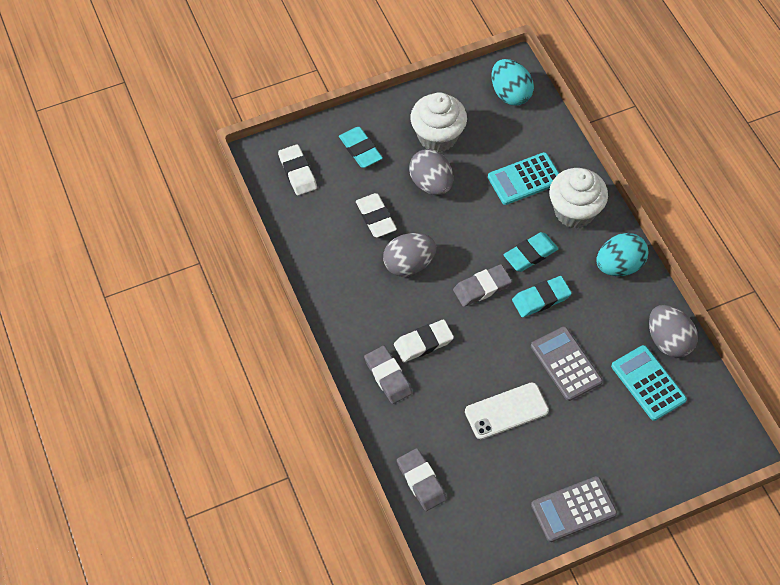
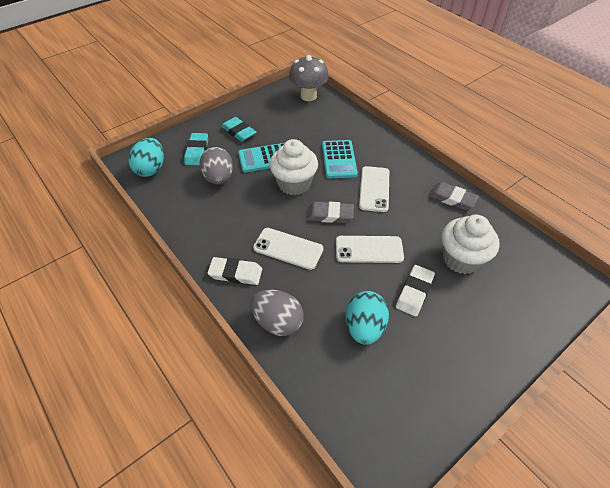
grey calculator: [531,326,603,401] [531,476,617,542] = 2 -> none = 0
grey egg: [383,233,437,277] [409,149,453,195] [649,305,698,358] = 3 -> [199,147,233,184] [251,290,304,336] = 2
grey eraser: [364,346,412,404] [397,448,447,511] [453,264,512,307] = 3 -> [307,202,354,223] [429,182,479,210] = 2
grey mushroom: none = 0 -> [289,55,329,101] = 1
turquoise eraser: [339,127,383,168] [504,232,558,272] [512,276,572,317] = 3 -> [184,133,208,165] [221,117,256,142] = 2
white eraser: [278,144,317,196] [356,193,397,238] [394,319,454,362] = 3 -> [207,257,262,285] [396,265,435,316] = 2
white phone: [465,383,549,439] = 1 -> [253,228,323,270] [336,236,404,263] [359,166,389,212] = 3

